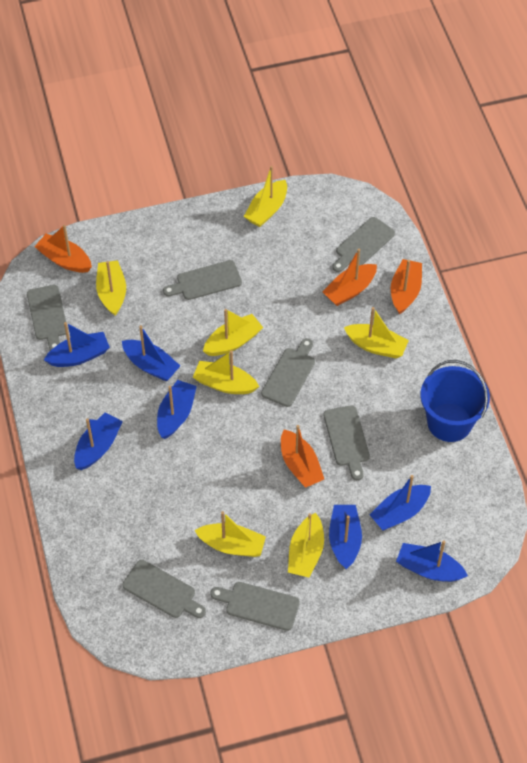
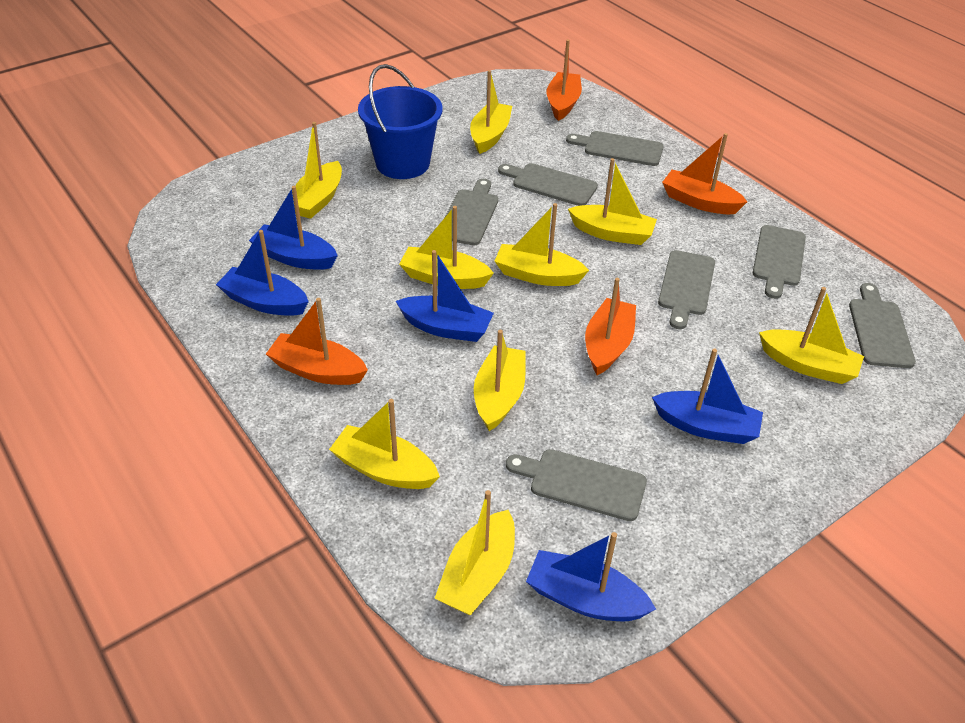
blue boat: [44,322,110,367] [74,412,123,470] [122,325,180,381] [157,380,197,439] [329,505,362,569] [369,475,431,530] [396,540,468,582] = 7 -> [216,230,309,316] [249,186,338,270] [396,250,494,342] [526,532,656,621] [652,349,763,444] = 5
yellow boat: [96,260,126,316] [193,350,259,394] [194,511,266,557] [203,309,263,356] [244,166,287,227] [288,513,324,578] [344,307,409,358] = 7 -> [292,122,342,219] [329,399,440,489] [399,206,494,289] [435,490,515,615] [470,70,512,154] [474,330,526,431] [495,203,589,286] [568,158,657,245] [759,287,864,384] = 9

